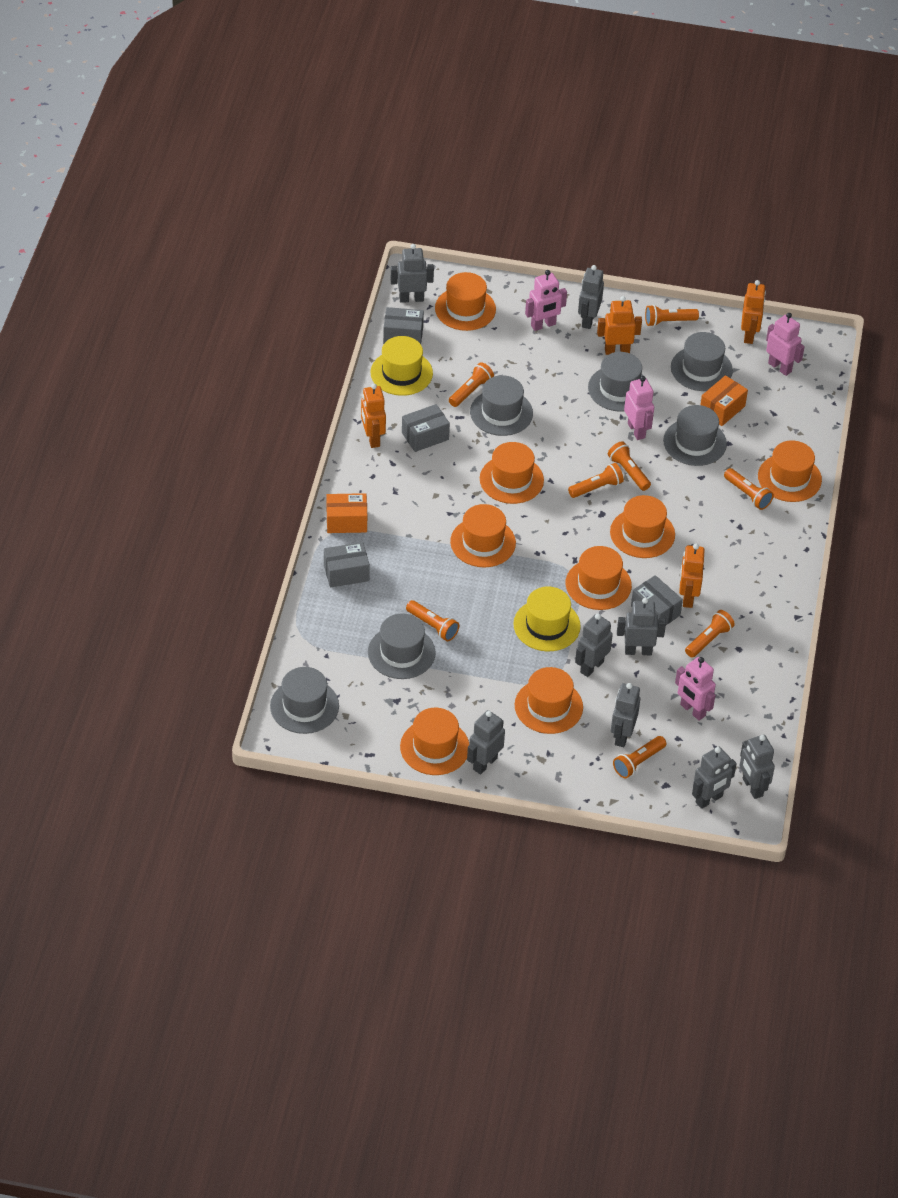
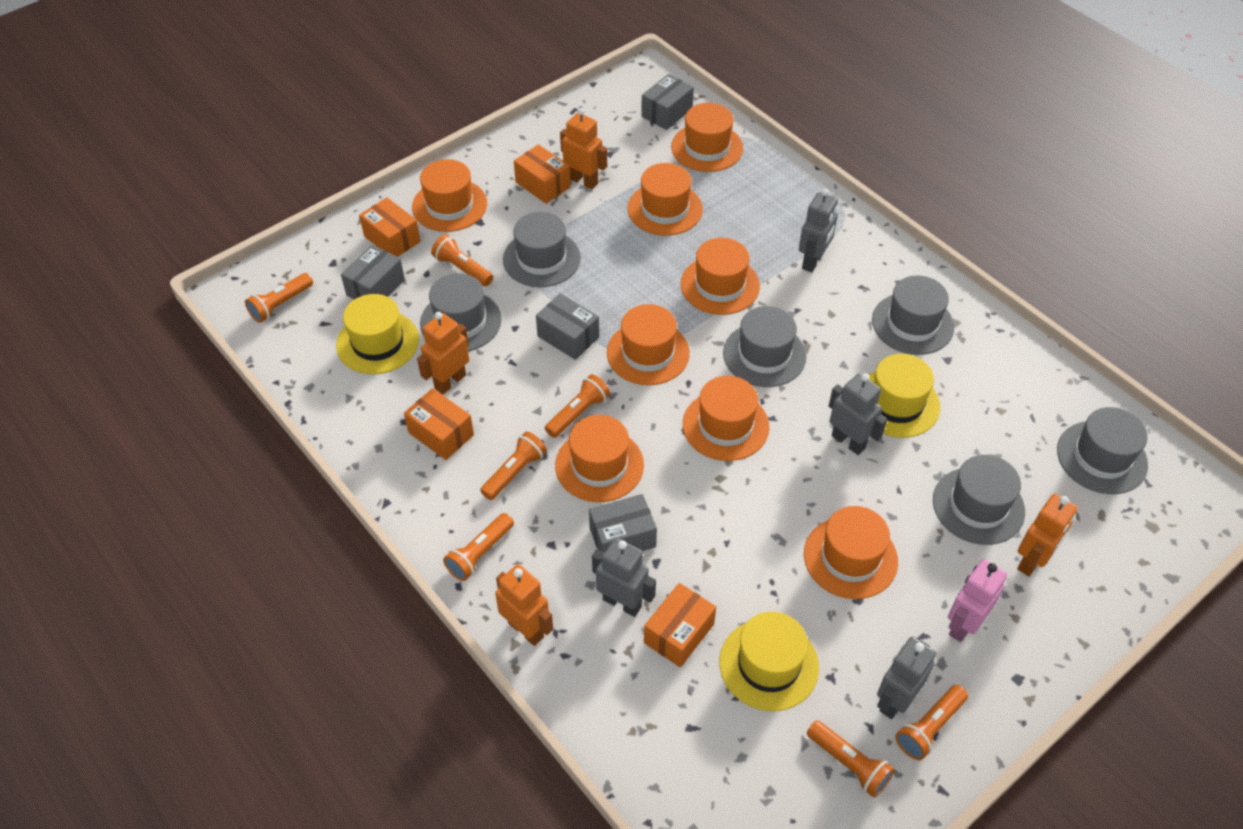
grey robot: [391,244,434,303] [467,710,505,774] [575,614,613,677] [578,265,604,329] [611,683,640,747] [617,598,666,655] [692,747,737,809] [739,735,775,799] = 8 -> [592,538,656,617] [799,189,838,272] [829,373,887,455] [877,637,936,719] = 4
orange box: [327,493,367,533] [700,375,748,426] = 2 -> [359,197,421,257] [404,388,474,460] [514,144,571,204] [644,583,716,667] = 4
orange flashlight: [406,600,459,641] [449,362,494,407] [568,463,624,498] [608,442,651,491] [613,736,666,778] [645,305,699,327] [685,610,735,658] [724,468,773,510] = 8 -> [245,273,313,323] [431,234,493,286] [443,513,514,581] [480,431,547,500] [545,374,610,438] [807,720,895,798] [896,685,968,760] = 7
pink robot: [525,270,567,331] [624,376,654,440] [675,657,716,721] [766,313,805,376] = 4 -> [948,559,1007,642] = 1
yellow hat: [370,336,433,396] [513,587,581,651] = 2 -> [336,294,419,374] [719,612,819,711] [869,354,940,438] = 3

